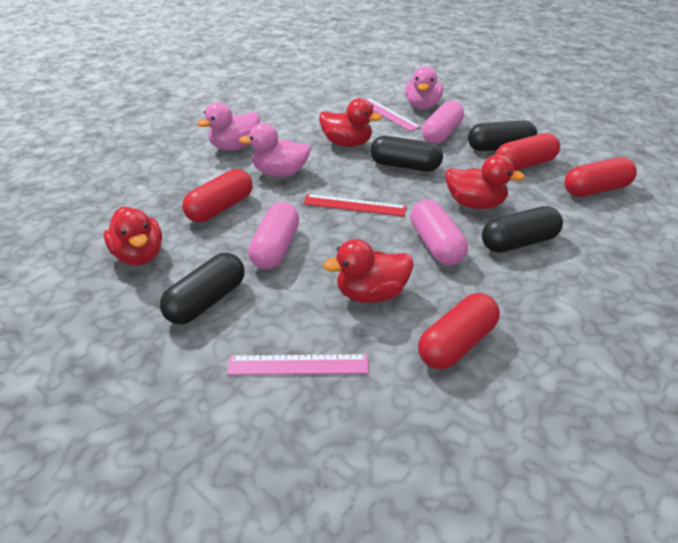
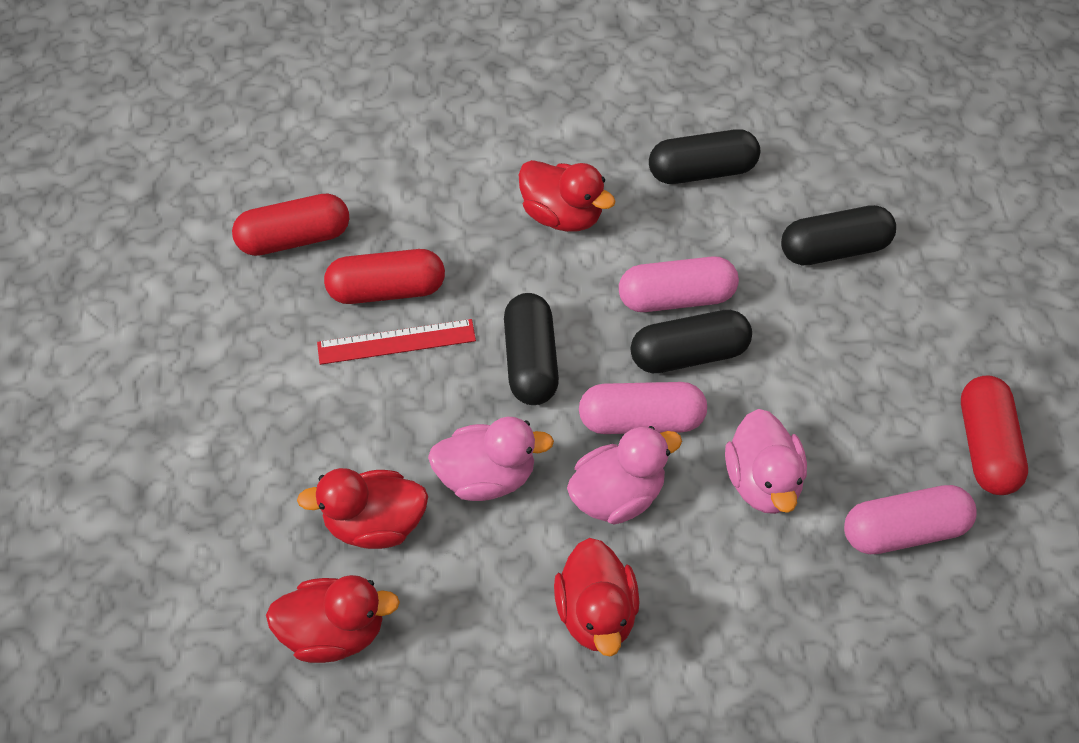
pink ruler: [227,354,369,375] [366,98,421,131] = 2 -> none = 0
red capsule: [182,169,253,222] [418,293,500,369] [495,133,560,171] [564,157,637,197] = 4 -> [232,194,349,256] [324,249,445,304] [961,375,1028,495] = 3

